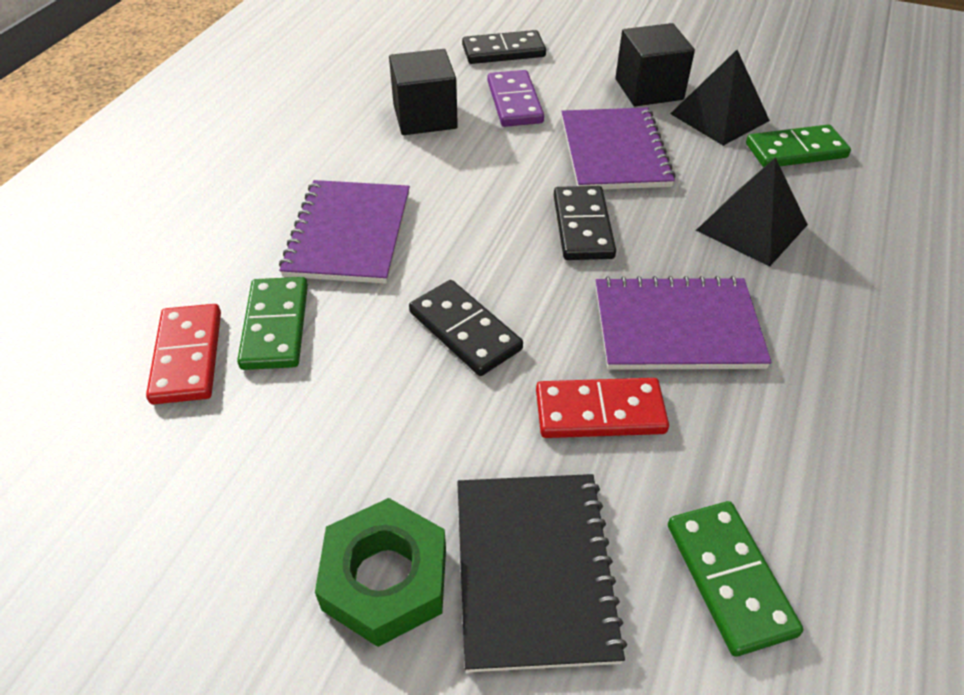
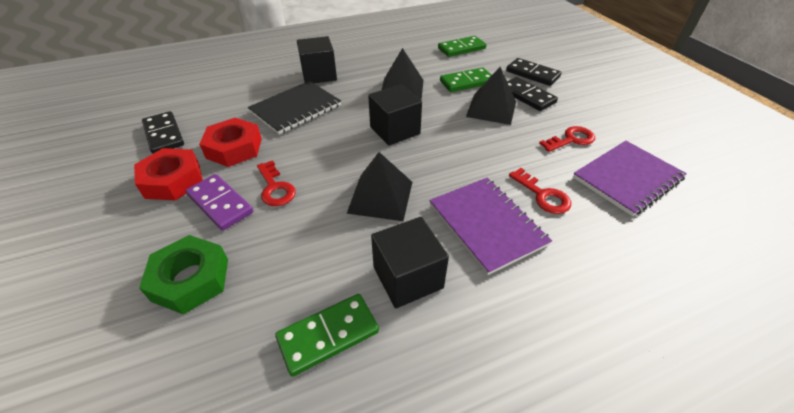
black cube: [389,49,458,135] [615,23,695,106] = 2 -> [297,36,337,83] [368,84,422,146] [371,217,449,308] = 3
black pyramid: [670,50,770,146] [696,157,808,267] = 2 -> [347,152,412,221] [382,48,424,100] [466,67,516,125] = 3
purple notebook: [279,180,410,284] [561,108,676,189] [596,276,772,370] = 3 -> [429,177,552,275] [573,141,687,216] = 2
red domino: [146,304,221,405] [536,378,669,438] = 2 -> none = 0
red key: none = 0 -> [257,160,296,206] [509,168,571,214] [539,126,595,152] = 3
red nut: none = 0 -> [134,148,203,201] [199,118,262,167] = 2

